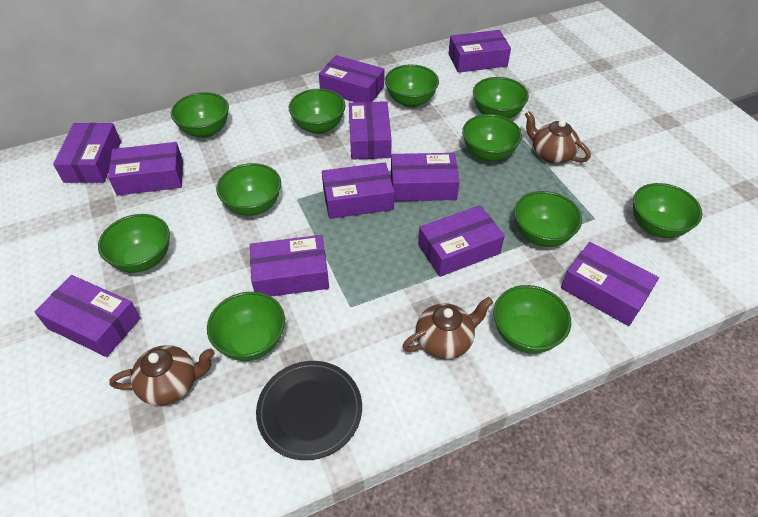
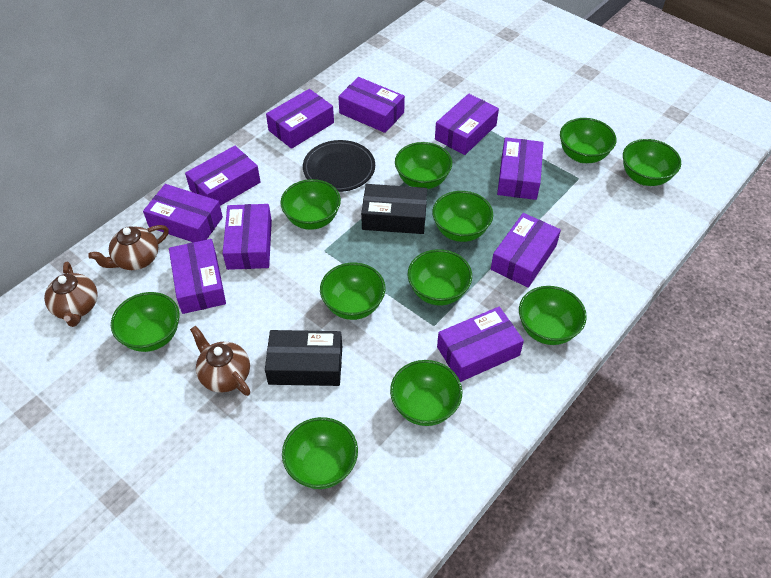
black box: none = 0 -> [265,330,342,386] [361,184,427,234] = 2
purple box: [34,275,141,357] [53,123,121,183] [108,142,183,196] [250,235,329,297] [319,55,384,102] [322,162,394,219] [349,101,392,160] [391,153,460,201] [418,205,505,277] [449,30,511,73] [561,242,659,326] = 11 -> [143,184,223,242] [169,239,226,314] [185,146,260,206] [223,204,272,270] [266,89,334,149] [338,77,405,133] [435,94,499,155] [437,307,524,382] [491,213,561,288] [497,137,543,200] = 10

